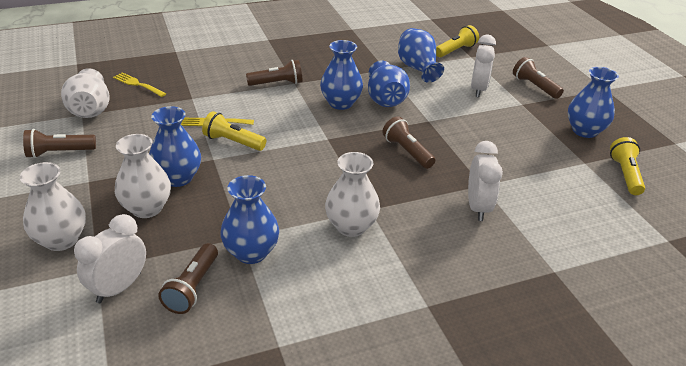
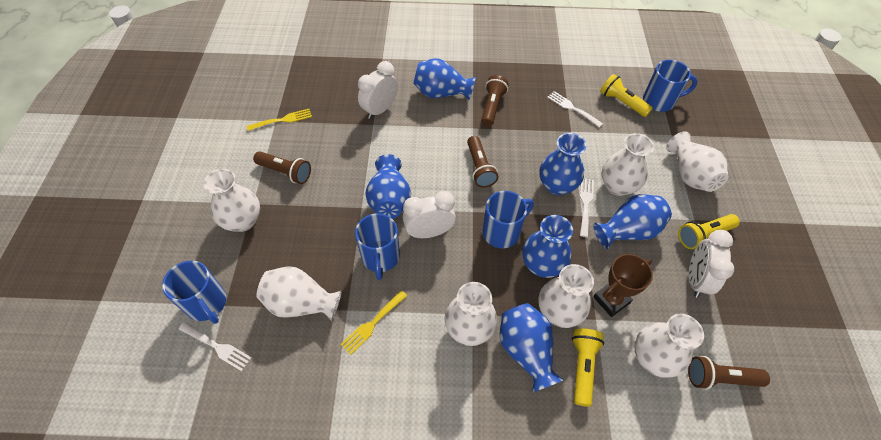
blue mug: none = 0 -> [162,261,226,324] [355,213,400,280] [483,191,534,248] [643,60,698,112] = 4
brown flashlight: [23,129,96,158] [158,243,218,314] [246,60,303,86] [382,116,435,169] [513,57,564,99] = 5 -> [253,151,311,184] [467,136,499,188] [481,75,509,126] [688,356,770,390] = 4
brown trophy: none = 0 -> [593,254,653,317] = 1
white fork: none = 0 -> [179,322,252,371] [547,91,603,128] [580,179,594,237] = 3
white vase: [20,162,86,251] [61,68,110,118] [115,134,171,218] [325,152,380,237] = 4 -> [203,169,260,232] [256,266,342,321] [444,282,497,346] [538,264,594,328] [602,133,654,196] [634,314,704,378] [666,131,728,192] = 7

